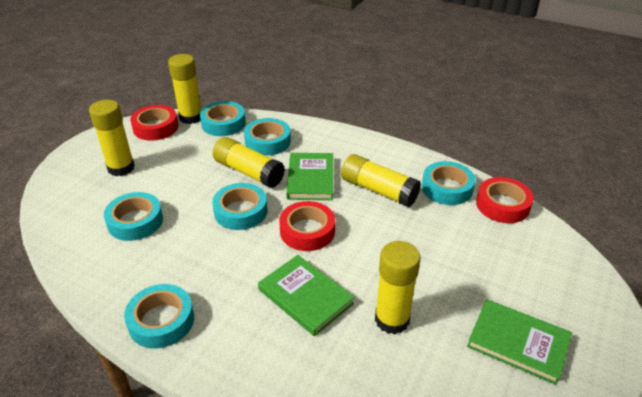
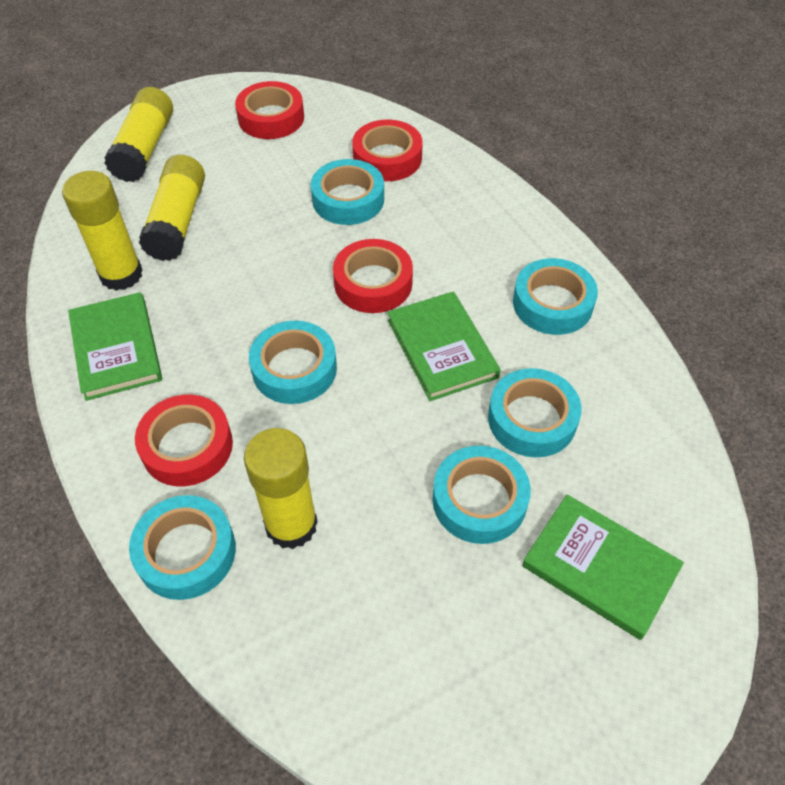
red tape: [130,105,178,141] [279,201,335,251] [476,177,534,223] = 3 -> [135,395,233,486] [235,81,304,139] [333,239,413,313] [352,119,423,181] = 4
yellow glue stick: [89,100,135,176] [168,54,202,124] [213,137,285,188] [341,154,421,207] [375,241,421,334] = 5 -> [62,171,142,291] [104,87,173,182] [139,155,205,261] [244,428,318,549] = 4

